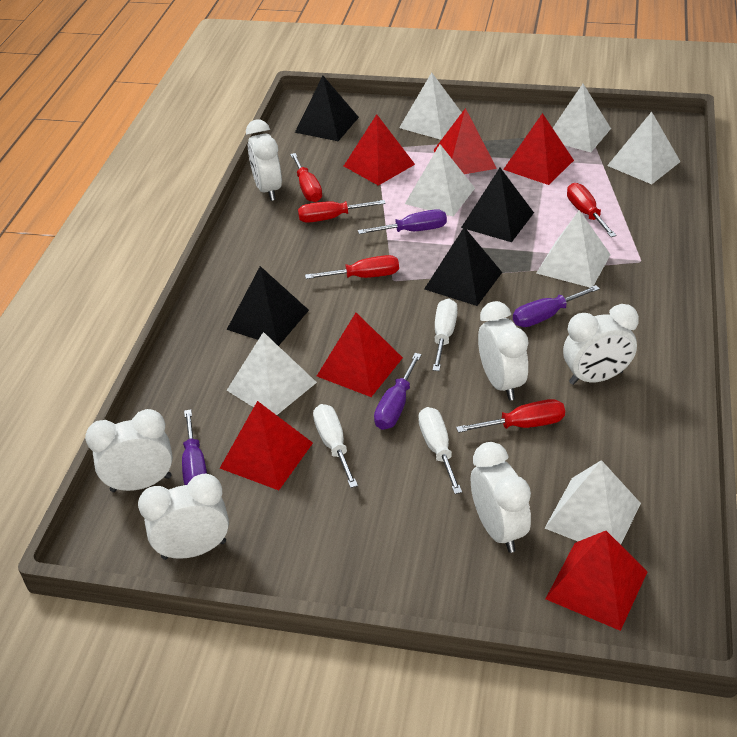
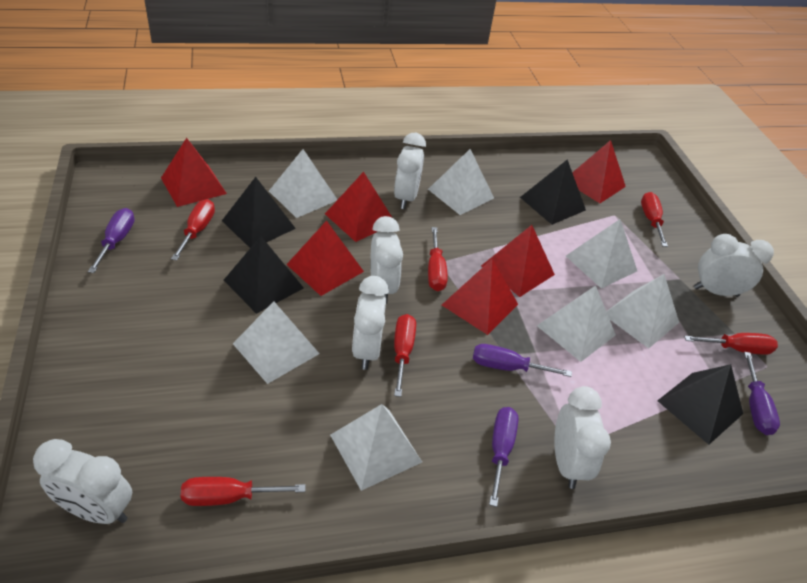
red screwdriver: [290,153,322,202] [298,200,386,223] [305,255,399,279] [456,399,565,433] [567,183,616,237] = 5 -> [171,199,215,260] [181,477,305,506] [394,314,416,397] [428,227,448,291] [641,192,668,247] [684,333,778,355] = 6
white screwdriver: [313,404,358,488] [418,407,462,494] [433,298,458,371] = 3 -> none = 0

